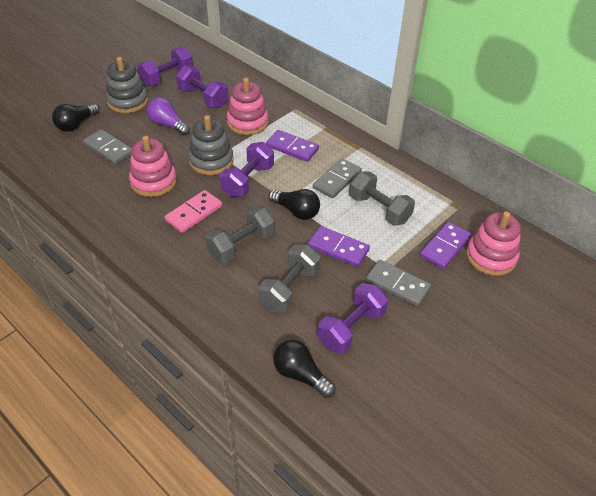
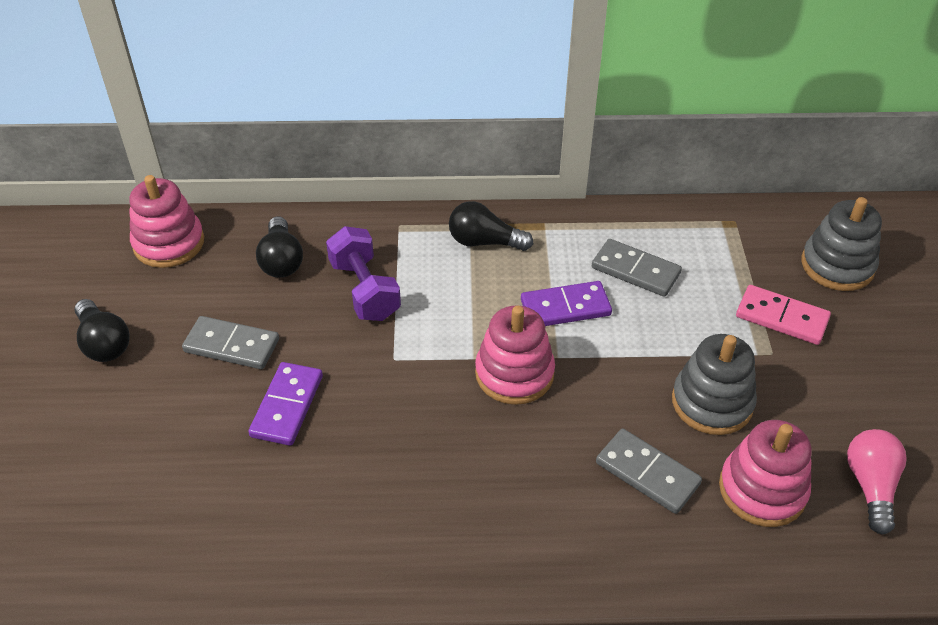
grey dumbbell: [205,206,275,263] [258,245,321,312] [349,171,415,226] = 3 -> none = 0
pink light bulb: none = 0 -> [847,429,907,535] = 1
purple domino: [266,130,319,162] [308,226,370,267] [420,222,471,269] = 3 -> [248,362,323,446] [521,281,612,326] = 2
purple dumbbell: [137,46,193,86] [176,65,228,108] [220,142,274,197] [318,283,388,354] = 4 -> [326,226,401,321] = 1
purple light bulb: [147,97,190,136] = 1 -> none = 0

